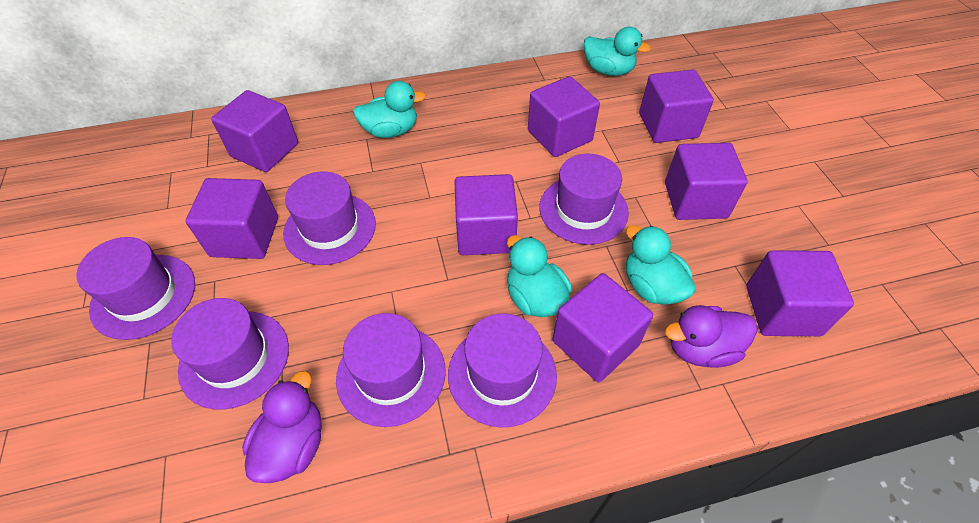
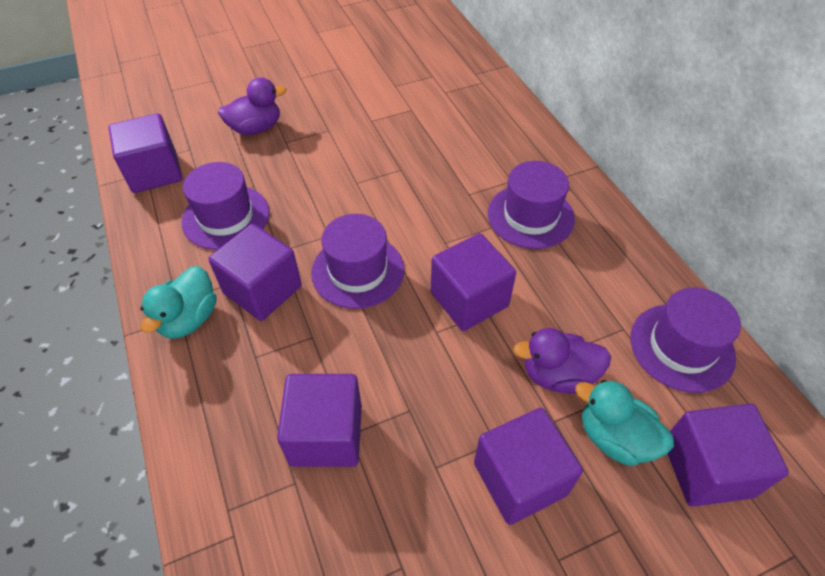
purple cube: [186,178,278,259] [211,90,298,172] [454,174,518,255] [528,76,600,157] [553,273,653,382] [639,70,714,143] [665,143,748,220] [746,250,854,336] = 8 -> [108,113,182,193] [208,224,302,321] [277,374,362,467] [431,233,516,331] [474,408,583,525] [668,404,789,507] = 6
purple hat: [76,237,195,340] [171,298,289,410] [283,171,376,265] [336,313,446,427] [448,313,557,427] [539,154,629,245] = 6 -> [182,162,270,250] [311,214,404,309] [488,161,575,249] [630,287,741,393] = 4
turquoise duck: [353,81,426,138] [507,235,572,317] [584,27,651,76] [626,225,696,305] = 4 -> [140,266,217,339] [575,380,674,466] = 2

